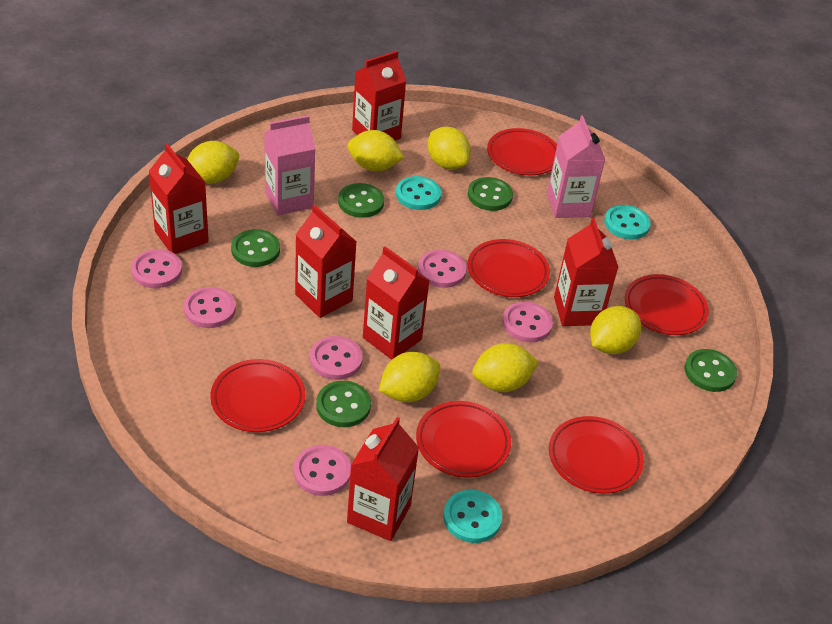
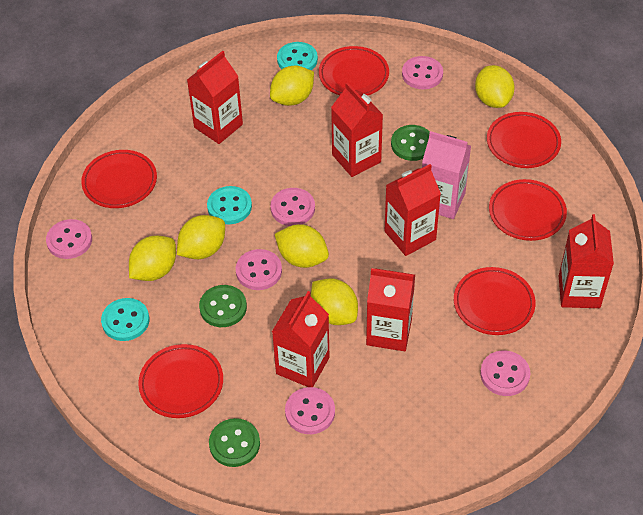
green button: [231,229,280,267] [316,381,371,427] [338,183,384,218] [468,177,513,211] [684,349,737,392] = 5 -> [199,285,247,327] [209,418,260,467] [391,125,430,161] = 3
pink carton: [264,115,316,216] [547,116,605,218] = 2 -> [422,131,471,219] = 1

